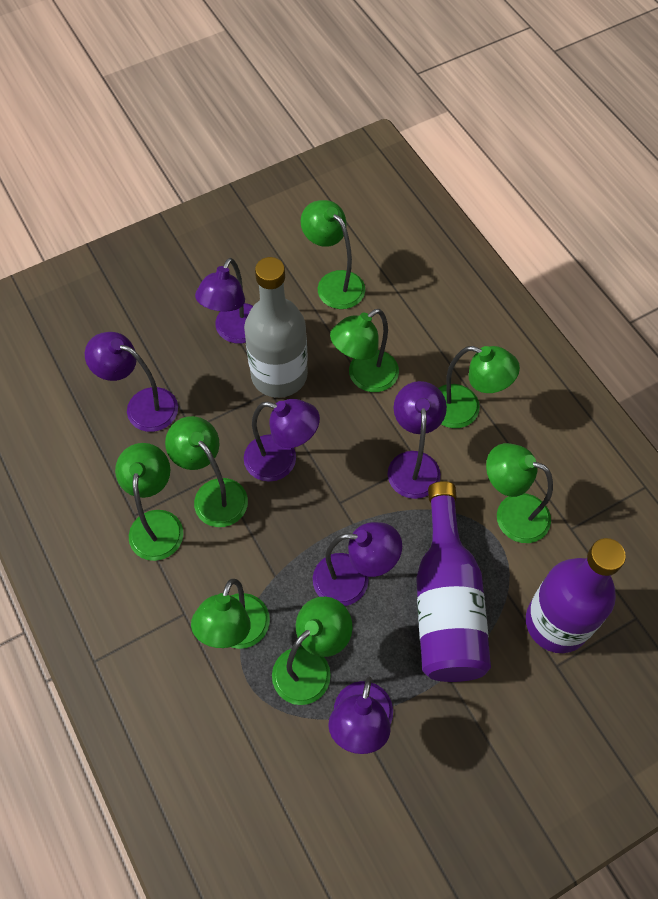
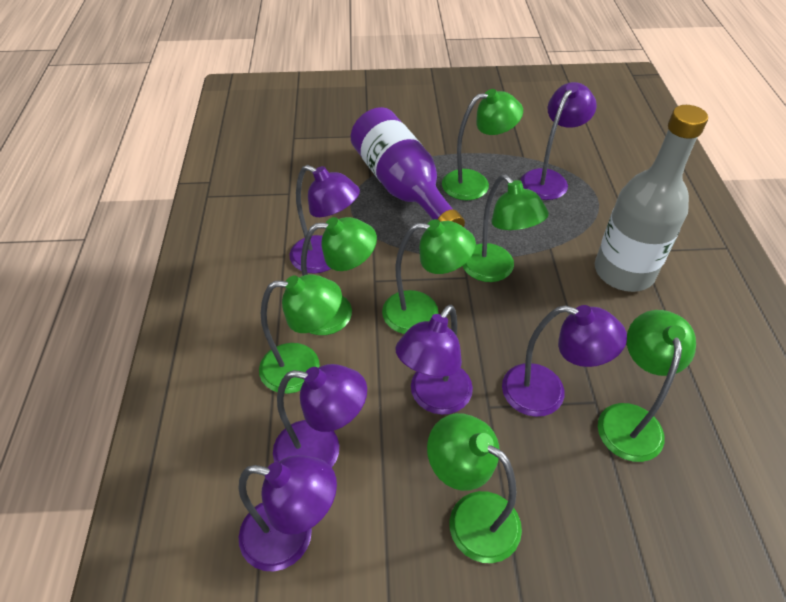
green lamp: [115,443,183,561] [165,416,248,527] [191,579,270,649] [272,597,353,705] [301,200,365,309] [330,309,399,392] [438,346,520,428] [486,443,553,543] = 8 -> [259,274,342,394] [301,217,377,335] [382,219,476,334] [427,413,522,563] [442,89,523,200] [463,174,549,282] [598,310,696,462] = 7
purple bottle: [416,481,491,682] [526,538,626,653] = 2 -> [351,107,465,227] = 1

